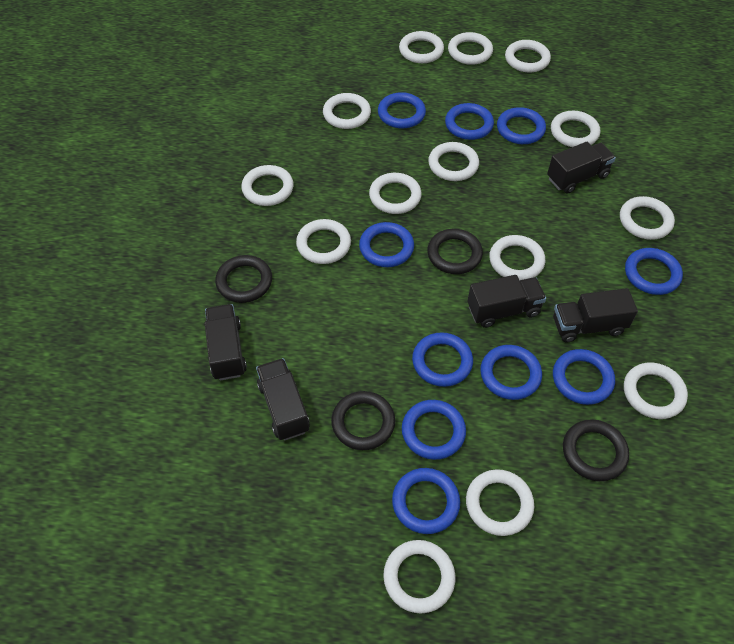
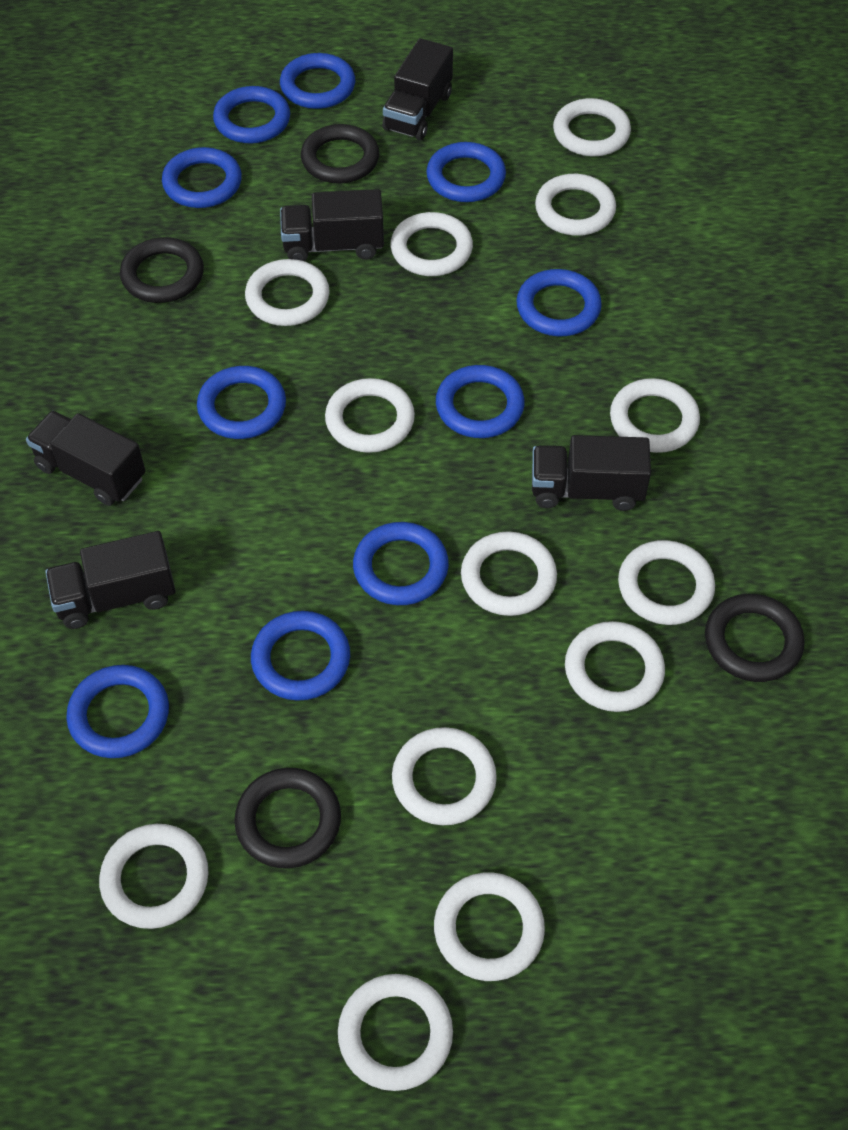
white ring: [241,165,294,206] [296,219,351,264] [323,93,371,129] [369,173,422,214] [383,540,455,614] [399,31,444,63] [428,142,479,181] [448,32,493,65] [466,469,534,536] [489,235,545,281] [505,40,551,73] [551,111,600,147] [620,196,675,240] [624,362,688,419] = 14 -> [99,824,209,929] [245,259,330,326] [325,378,415,453] [338,974,453,1091] [391,212,473,276] [392,727,497,825] [434,873,545,981] [461,531,557,616] [535,174,616,236] [553,98,631,156] [565,621,665,712] [610,378,700,453] [618,540,715,625] = 13

